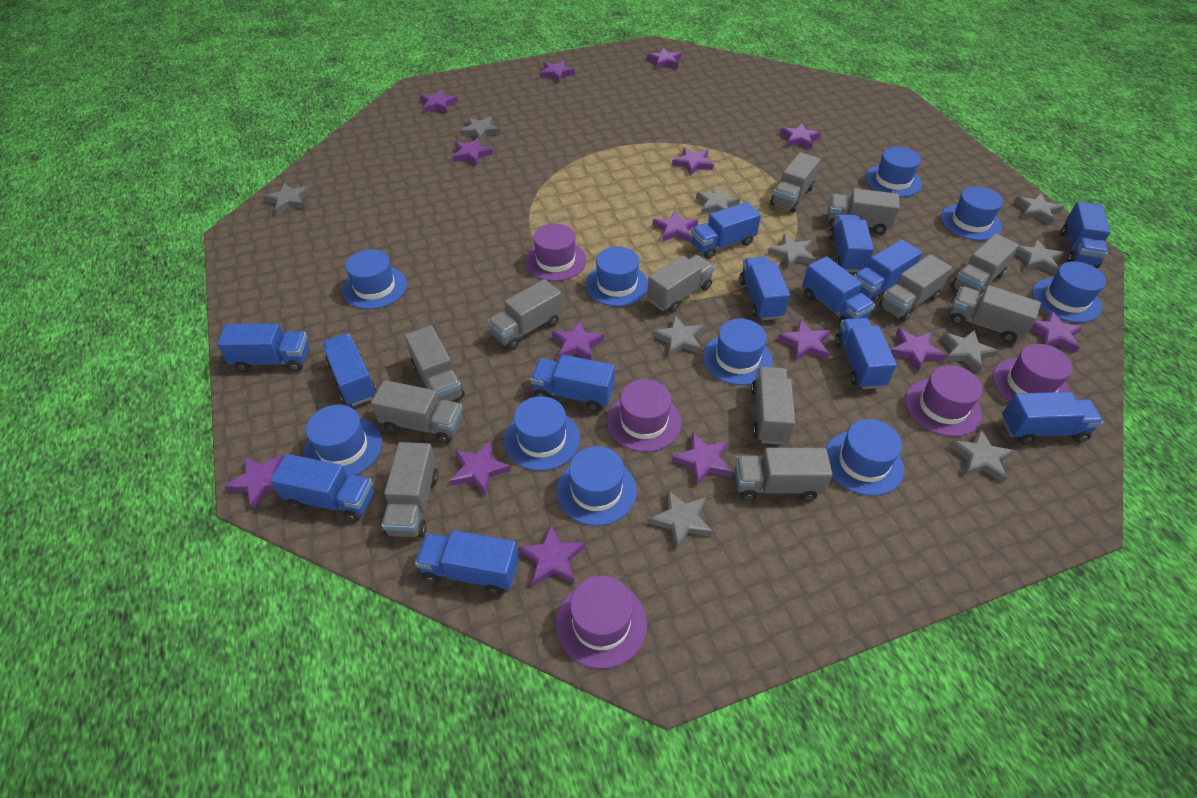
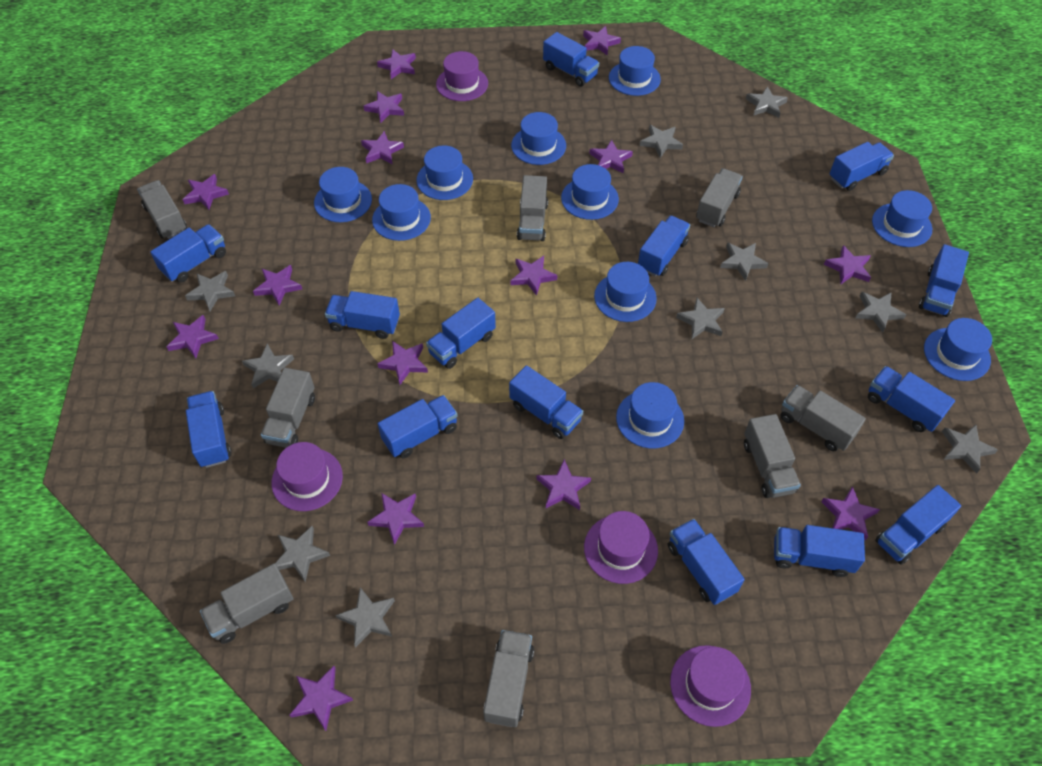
blue truck: [217,323,309,372] [270,454,374,522] [322,333,377,406] [415,530,519,595] [530,355,615,411] [691,202,761,259] [739,257,790,320] [802,256,875,325] [829,214,874,272] [835,318,897,389] [854,240,922,304] [1002,392,1103,444] [1061,201,1111,268] = 13 -> [150,224,226,282] [186,391,231,468] [325,291,400,339] [378,395,458,458] [426,298,496,369] [509,365,583,439] [543,32,599,87] [638,215,690,277] [668,519,745,605] [774,525,865,577] [829,142,894,191] [868,366,955,432] [875,485,961,565] [919,244,969,317] = 14
grey truck: [371,380,463,444] [381,442,438,537] [405,325,465,401] [487,279,562,350] [647,255,715,313] [735,448,833,501] [751,366,795,445] [770,152,821,213] [828,188,900,234] [879,254,952,322] [950,285,1041,342] [951,234,1019,299] = 12 -> [137,180,187,239] [200,563,293,644] [261,368,315,448] [483,630,534,727] [517,175,548,241] [696,169,743,227] [744,414,801,498] [780,385,866,451] = 8
purple hat: [525,223,587,281] [556,576,647,669] [607,379,681,452] [905,365,983,437] [993,344,1073,402] = 5 -> [272,442,343,511] [436,51,488,101] [584,511,658,584] [670,645,751,727] = 4

